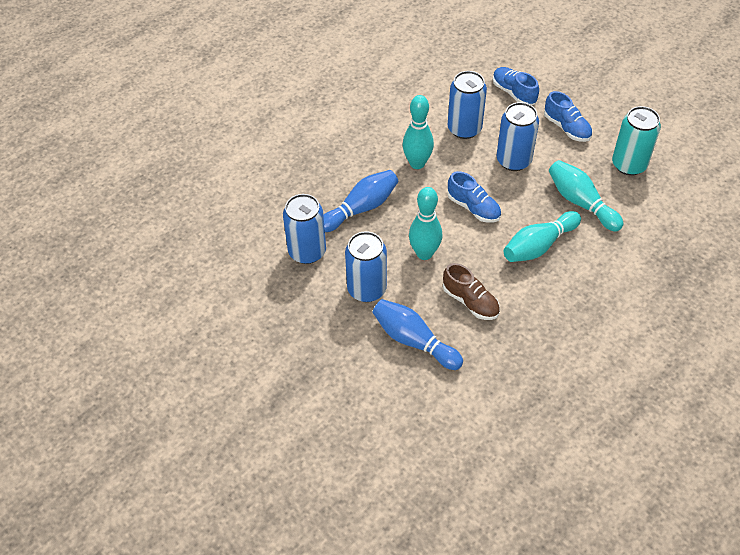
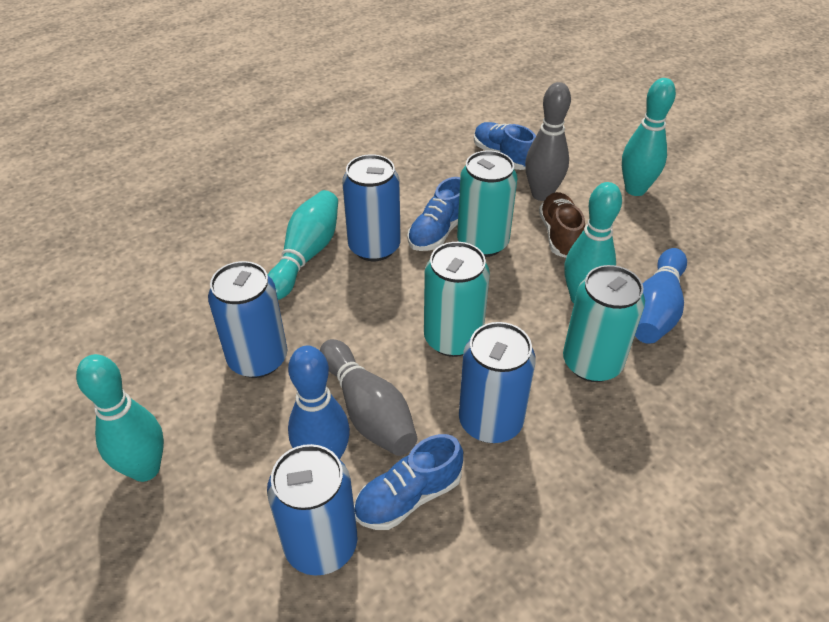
grey bowling pin: none = 0 -> [320,339,417,456] [525,82,571,201] = 2
turquoise can: [612,106,661,176] = 1 -> [424,242,490,357] [457,151,517,257] [563,265,645,382] = 3

